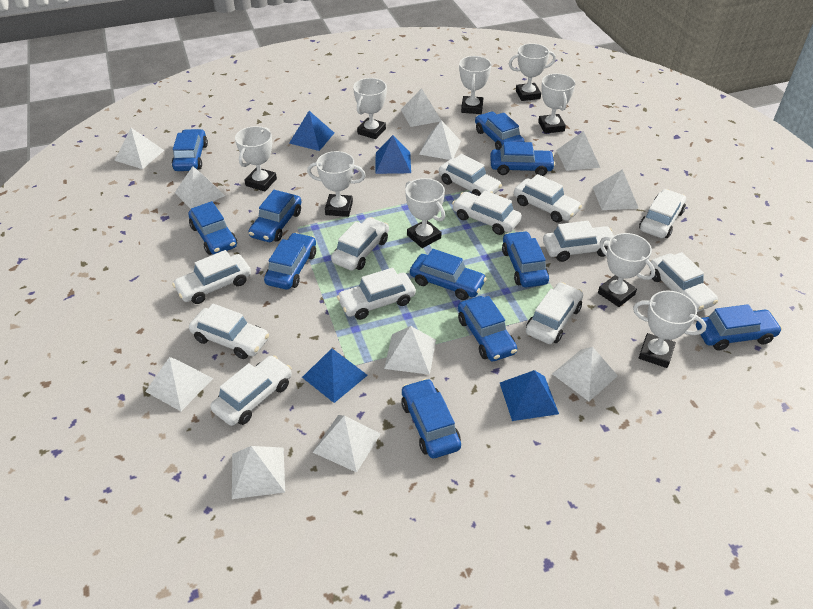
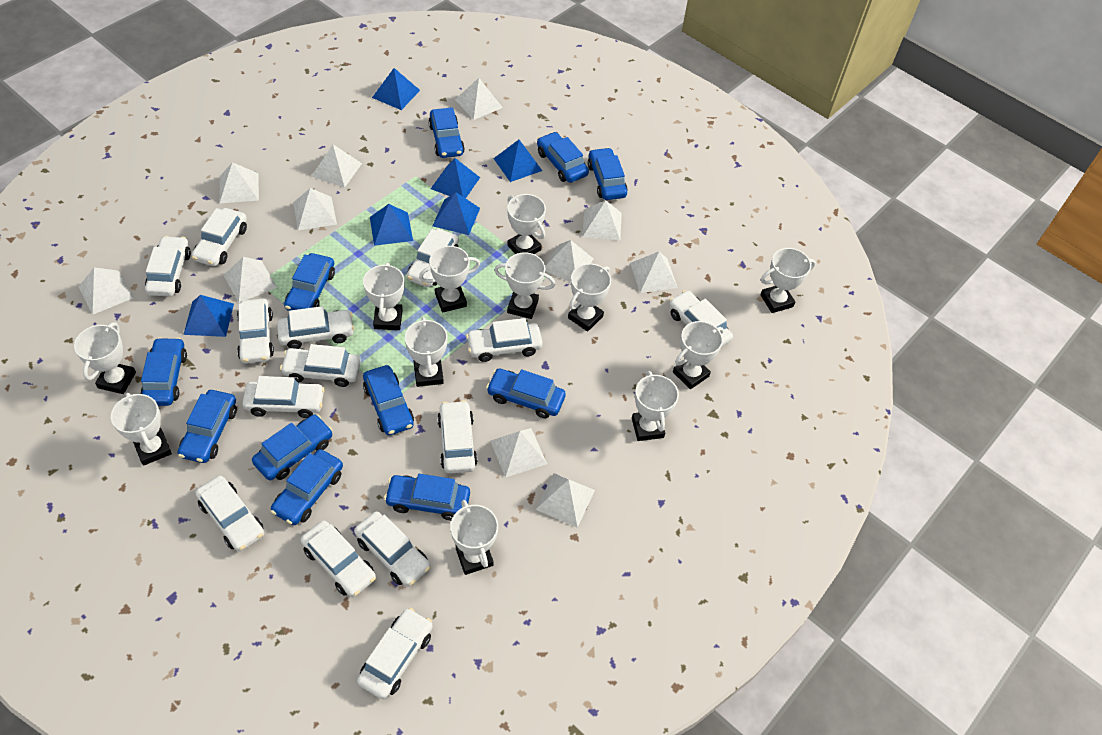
blue pyramid: [289,111,334,151] [302,348,368,403] [376,135,411,174] [500,370,559,421] = 4 -> [183,295,234,337] [370,204,413,246] [372,68,420,110] [431,158,480,198] [433,192,480,235] [493,140,542,182] = 6
white car: [172,250,251,304] [189,304,269,359] [210,355,292,426] [331,217,389,271] [337,268,416,320] [439,154,502,196] [452,191,522,235] [514,174,582,223] [526,282,583,344] [543,221,614,262] [639,189,686,238] [649,252,718,312] = 12 -> [145,236,191,297] [192,208,247,266] [195,476,264,552] [237,299,274,363] [242,376,325,418] [277,306,354,349] [280,344,361,387] [300,520,376,597] [354,511,431,587] [357,608,433,699] [407,229,459,287] [437,400,478,474] [466,318,543,362] [669,290,733,347] = 14
white trophy: [235,126,277,191] [307,151,366,217] [353,78,387,139] [405,178,445,248] [459,56,491,114] [509,43,556,101] [538,74,575,134] [598,233,655,307] [633,290,707,368] = 9 -> [74,322,136,394] [111,393,172,466] [363,263,405,330] [405,317,447,387] [419,246,480,313] [450,500,498,575] [494,252,555,319] [507,194,546,254] [568,263,611,332] [632,371,679,441] [673,321,724,389] [760,248,816,313] = 12

